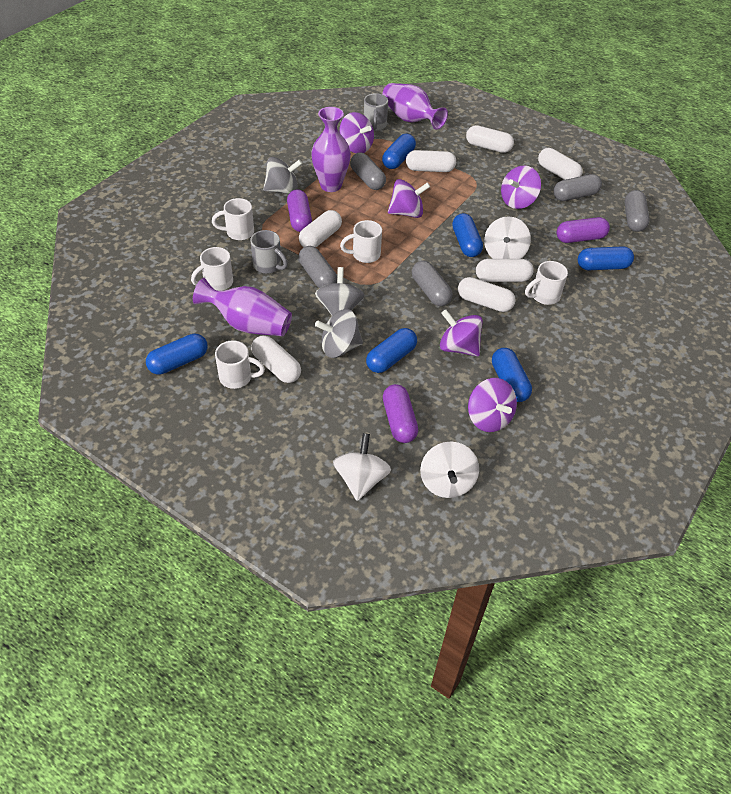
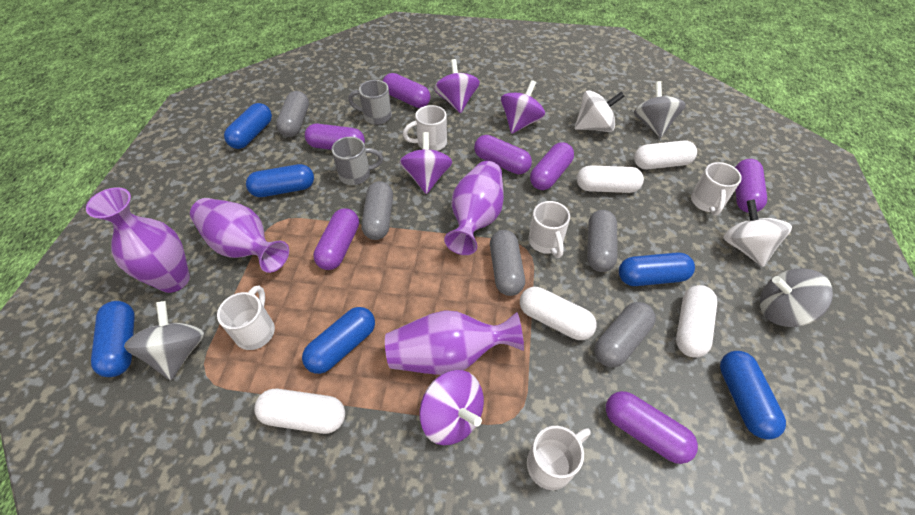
purple capsule: [287,189,312,232] [383,384,418,443] [557,217,610,243] = 3 -> [305,124,365,150] [313,208,359,270] [383,73,430,108] [474,135,532,174] [530,142,574,190] [606,391,698,464] [735,159,767,213] = 7
purple spinning top: [339,112,374,153] [388,179,430,218] [440,309,483,357] [468,378,517,432] [501,166,541,209] = 5 -> [399,132,452,194] [419,370,484,445] [434,59,480,113] [501,80,545,134] = 4
purple vase: [193,278,292,336] [311,107,351,192] [382,83,448,129] = 3 -> [86,187,190,293] [190,198,289,273] [385,310,524,375] [444,161,504,255] = 4
white capsule: [251,335,301,383] [299,210,342,247] [406,150,456,172] [458,277,516,312] [466,125,514,153] [476,259,534,282] [538,148,583,180] = 7 -> [254,389,345,434] [520,287,597,340] [577,165,644,193] [634,140,697,169] [676,285,717,358] = 5
white spinning top: [333,433,391,501] [420,442,479,498] [484,216,531,259] = 3 -> [575,91,625,132] [723,199,792,267] = 2

